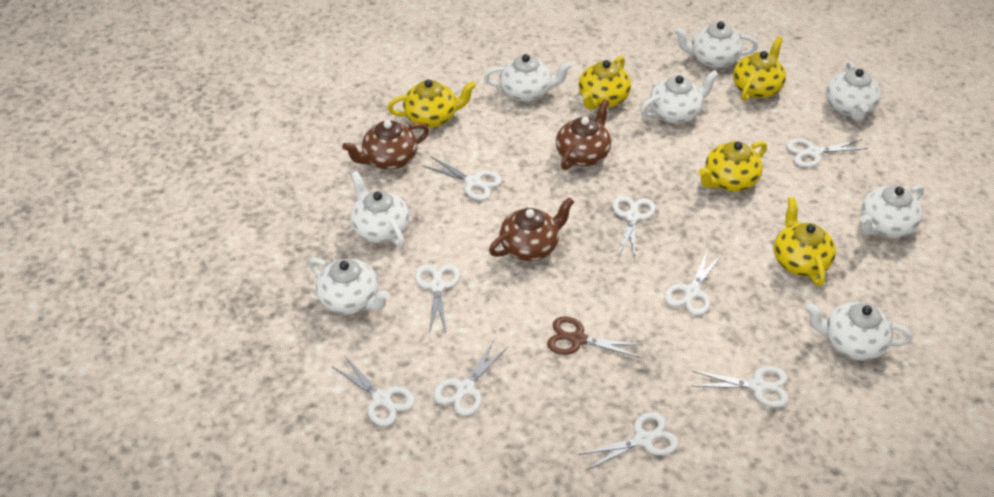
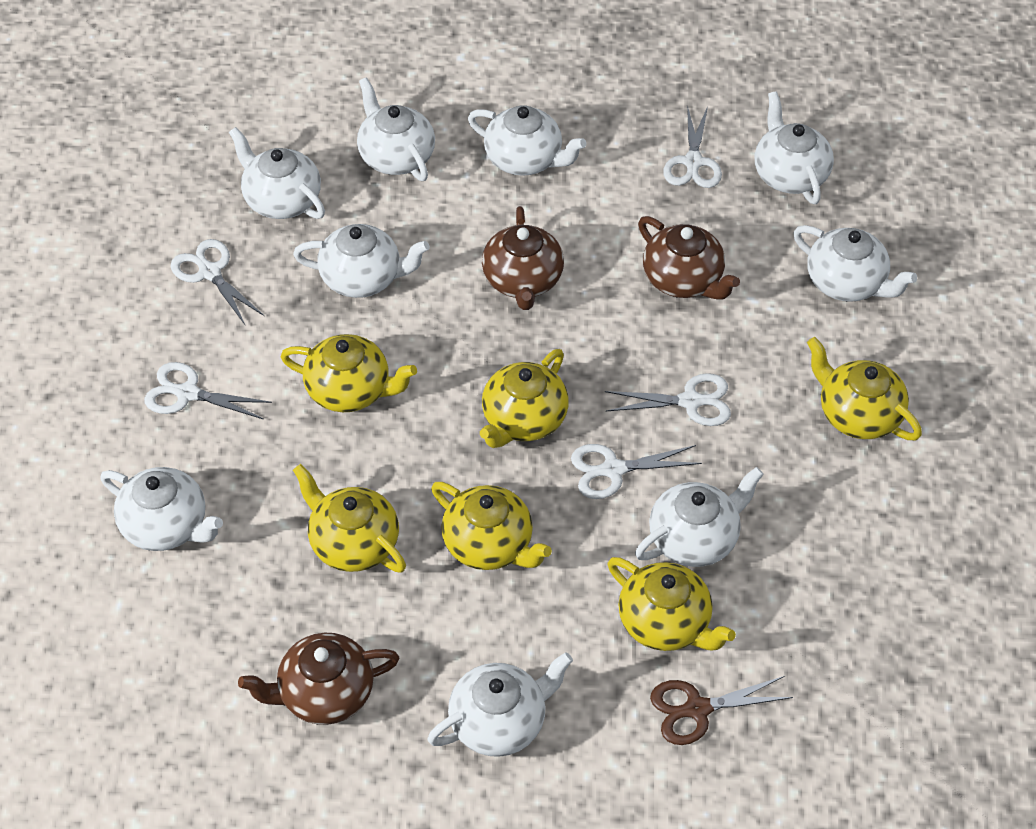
white scissors: [331,356,415,426] [415,264,460,333] [423,156,502,200] [433,340,508,416] [578,412,679,470] [612,195,655,259] [664,248,723,316] [692,366,789,408] [786,139,868,168] = 9 -> [144,362,272,420] [171,239,264,326] [571,444,702,499] [605,373,731,426] [663,105,722,188] = 5
white teapot: [309,258,390,315] [350,171,410,247] [484,54,572,102] [640,70,719,124] [674,21,758,68] [806,302,913,361] [826,61,881,121] [860,185,924,238] = 8 -> [100,467,223,551] [229,127,325,219] [293,224,430,298] [357,77,435,181] [428,652,573,757] [468,106,586,176] [635,467,764,567] [754,91,834,204] [793,225,917,302] = 9
yellow teapot: [387,79,476,128] [578,56,631,110] [699,141,767,192] [733,36,786,101] [774,197,836,286] = 5 -> [280,334,417,412] [293,464,406,573] [431,482,552,570] [480,349,569,448] [608,557,736,651] [807,337,922,440] = 6

